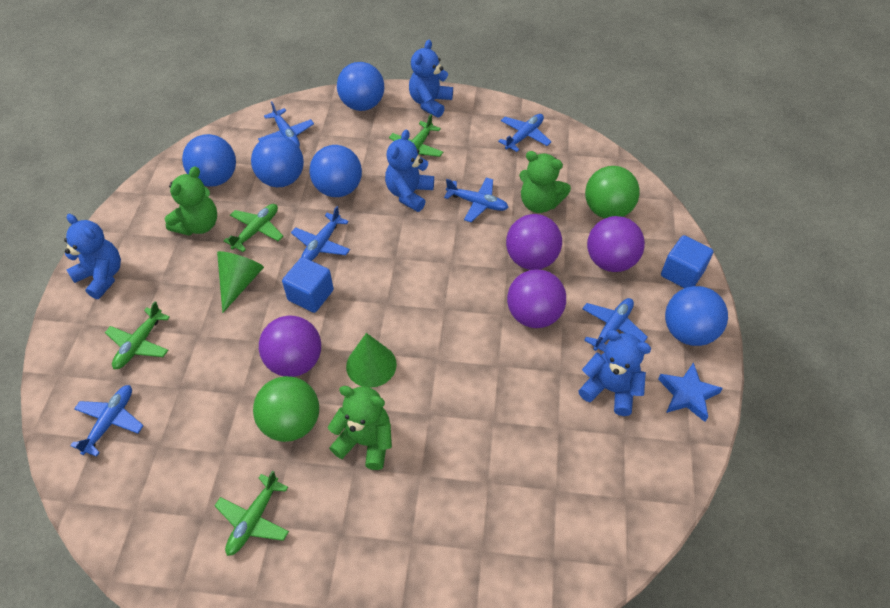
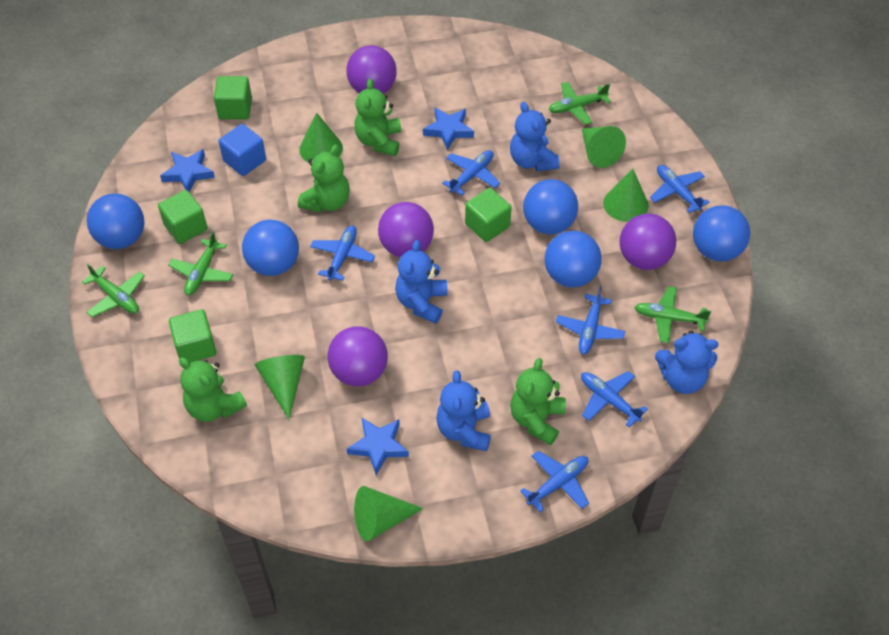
blue cube: [282,257,334,313] [661,235,713,288] = 2 -> [219,124,266,176] = 1
blue star: [658,362,723,422] = 1 -> [160,149,215,192] [347,418,409,475] [423,108,474,150] = 3
green ball: [253,376,319,442] [585,166,640,218] = 2 -> none = 0
green cone: [217,251,264,313] [346,333,397,388] = 2 -> [255,355,305,419] [299,112,343,163] [354,486,423,541] [582,126,626,168] [603,169,649,222] = 5
green cube: none = 0 -> [158,190,208,244] [169,309,216,363] [214,76,252,119] [465,188,512,242] = 4
green teddy bear: [165,166,217,236] [328,386,392,470] [519,151,571,213] = 3 -> [179,357,247,422] [298,144,350,213] [354,79,401,156] [510,358,566,446] = 4

